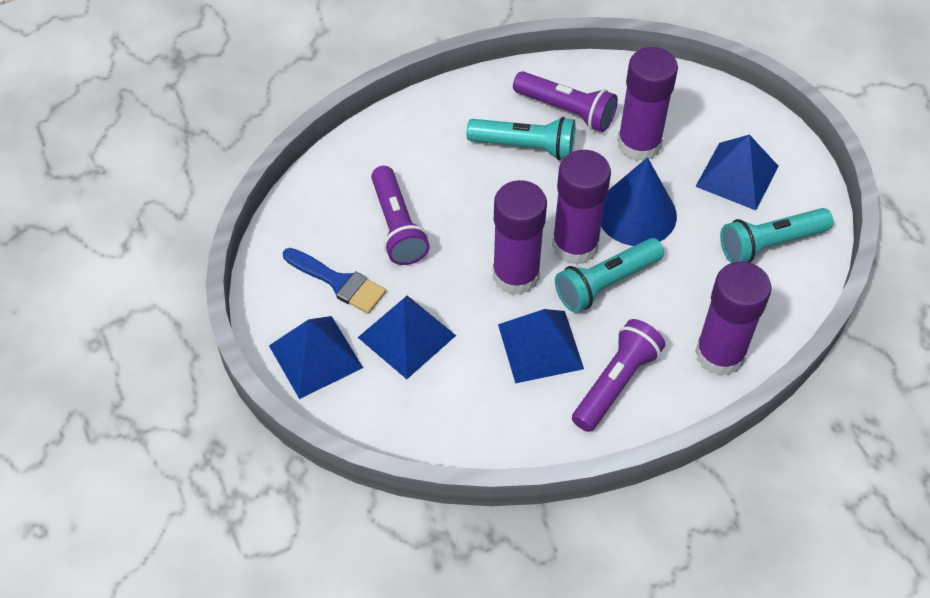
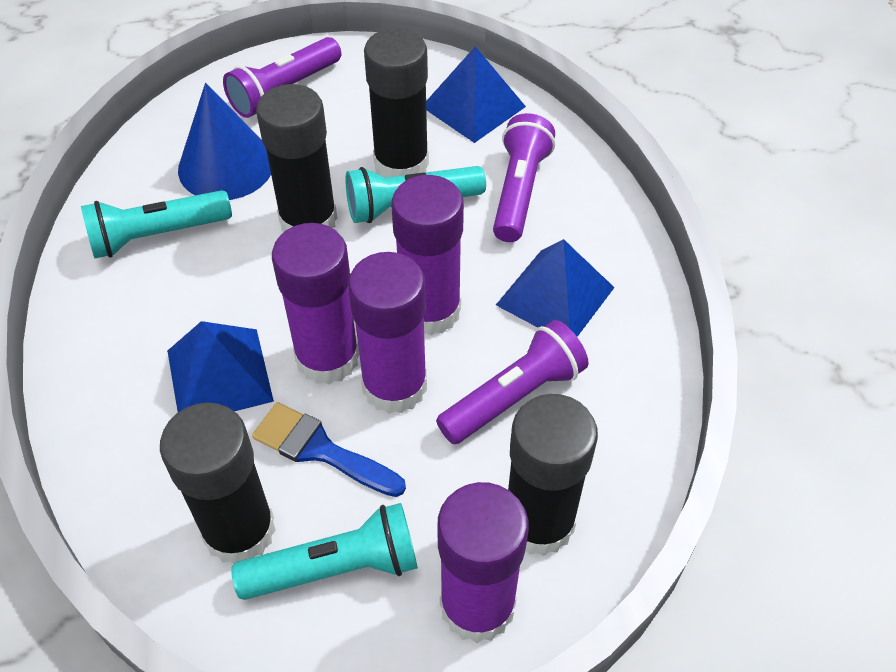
black glue stick: none = 0 -> [160,403,276,564] [256,84,337,232] [364,28,429,178] [508,394,598,556] = 4
blue pyramid: [269,316,363,399] [358,296,456,379] [498,309,584,383] [695,134,778,211] = 4 -> [167,321,274,412] [426,46,526,143] [496,239,615,337] = 3

